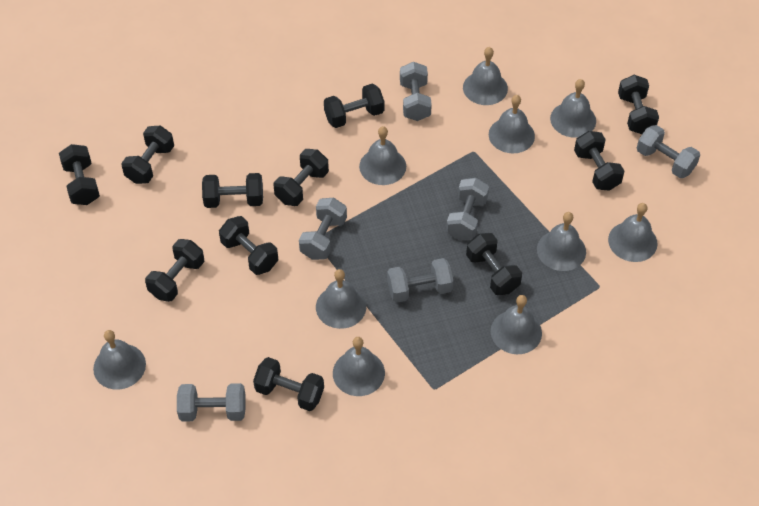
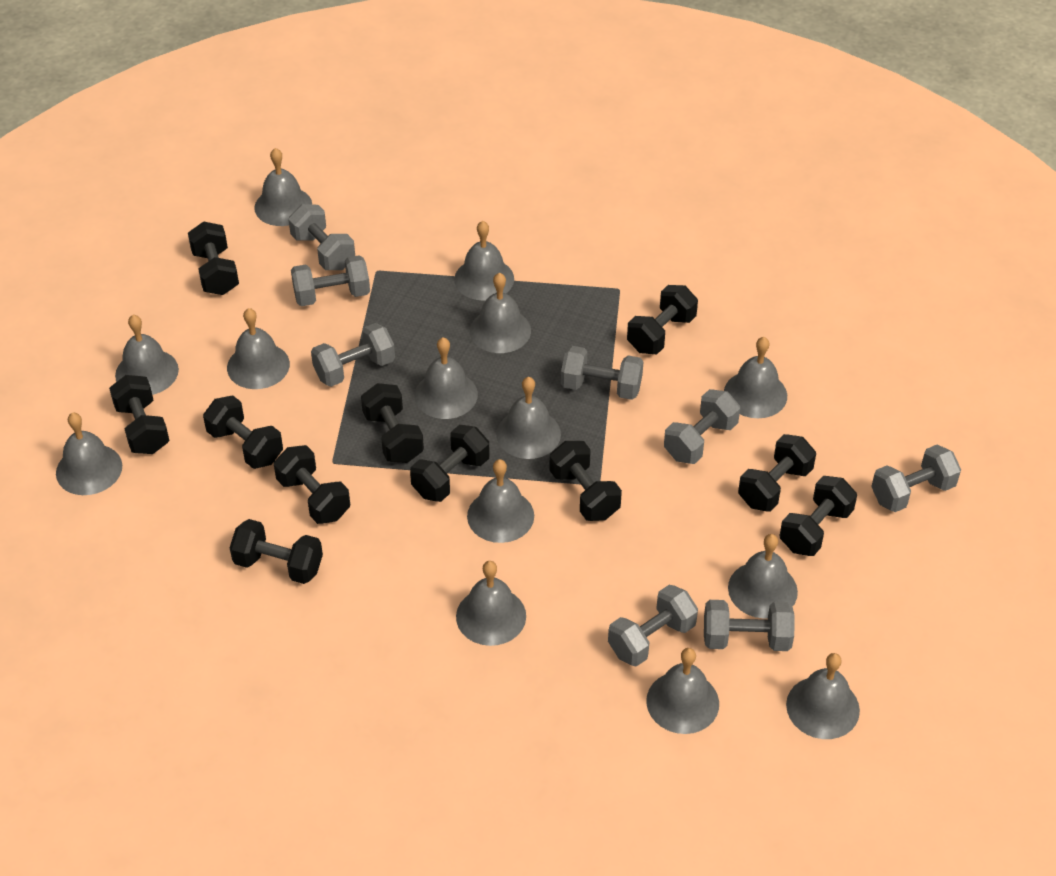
grey bell: [93,330,146,390] [316,269,366,329] [333,337,385,396] [359,126,406,185] [463,47,508,105] [489,95,535,154] [491,295,542,354] [537,212,586,271] [550,79,596,138] [608,203,658,262] = 10 -> [56,412,122,495] [115,315,179,395] [227,308,290,389] [254,148,312,226] [414,337,478,419] [454,221,514,301] [456,561,526,646] [467,459,534,543] [470,273,531,353] [496,377,561,459] [646,648,719,734] [724,337,787,418] [728,534,798,619] [786,653,860,739] = 14
grey dumbbell: [177,383,245,421] [299,198,347,260] [387,258,453,303] [400,62,432,121] [446,178,489,240] [637,125,700,178] = 6 -> [288,204,355,270] [291,255,370,306] [311,323,395,387] [561,346,644,400] [608,585,698,667] [664,389,740,464] [704,600,794,651] [871,445,961,512] = 8

